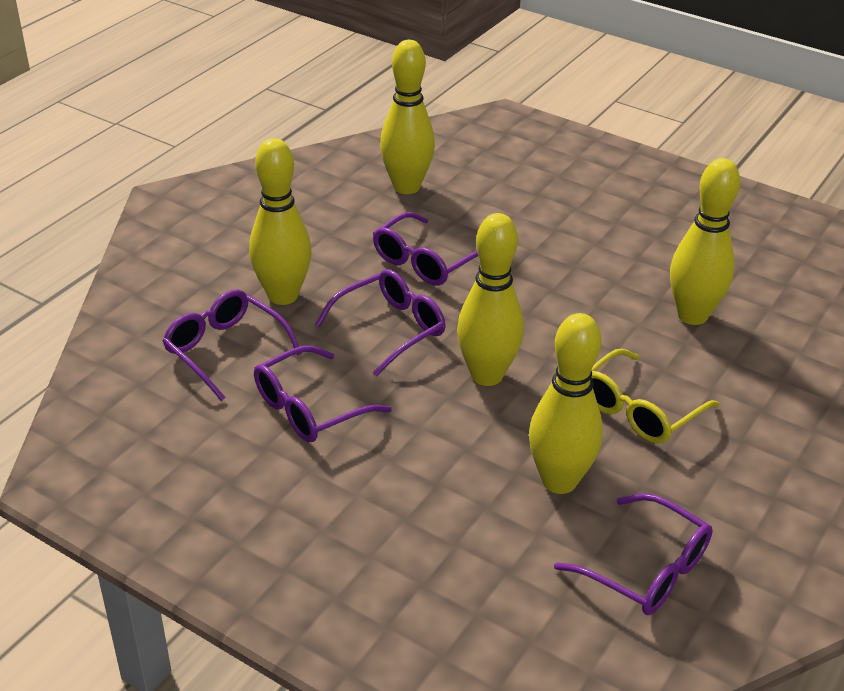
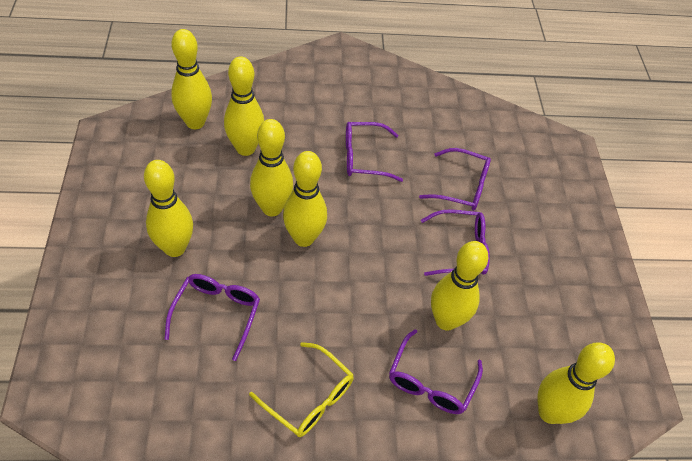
yellow bowling pin: [249,138,312,305] [380,40,435,194] [457,213,524,386] [529,313,603,494] [670,158,740,325] = 5 -> [144,160,193,257] [171,29,212,129] [224,57,264,156] [250,119,293,216] [283,151,327,247] [431,241,488,331] [537,342,615,424] = 7

